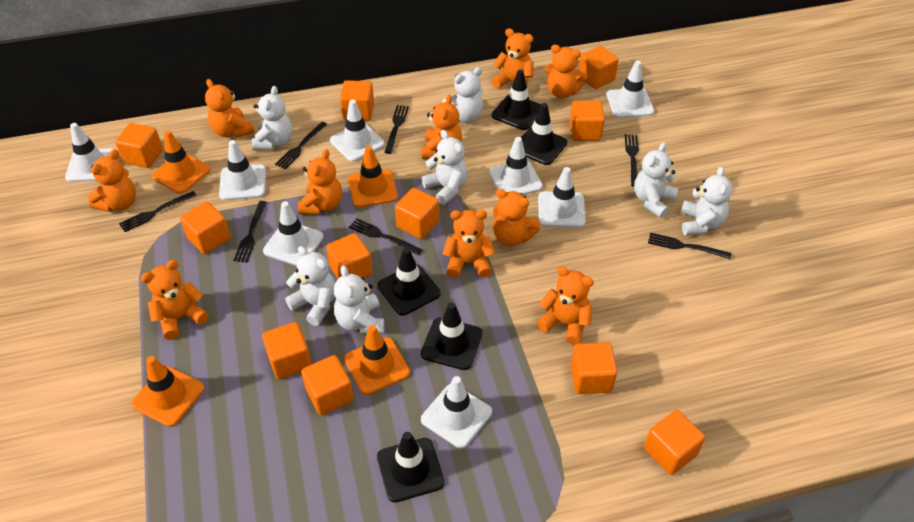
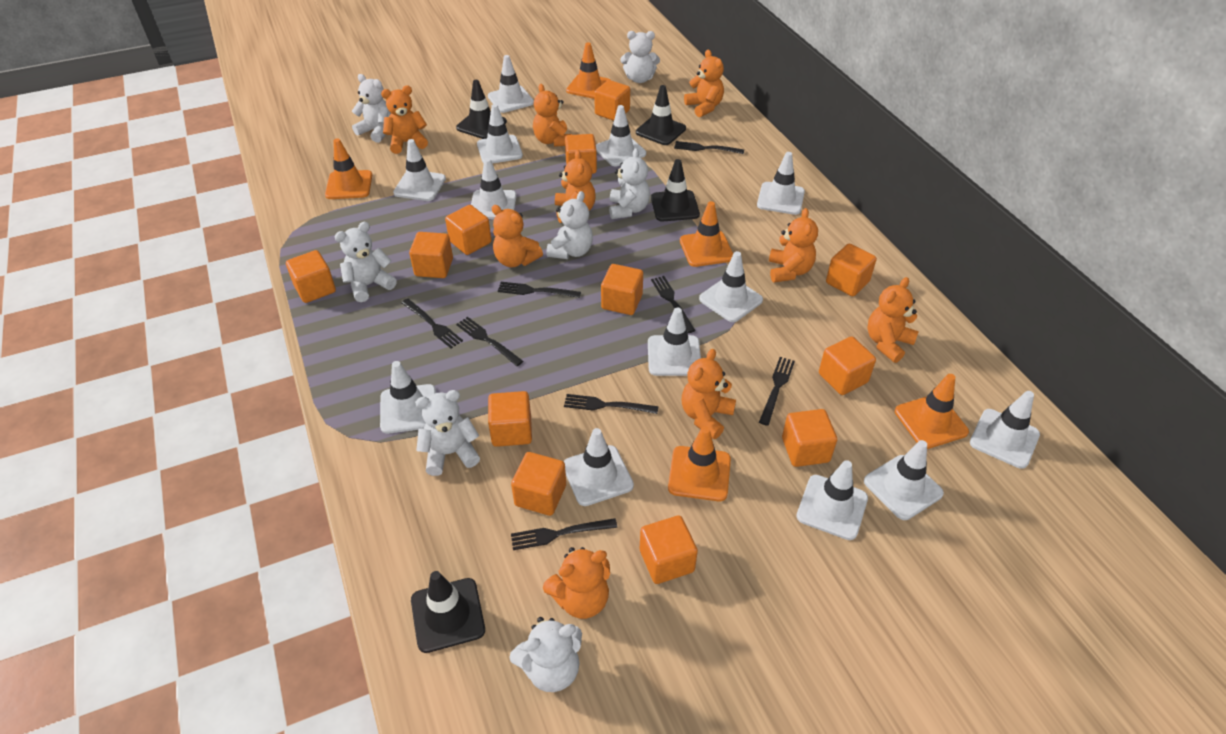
black fork: [119,191,197,232] [233,201,267,263] [275,122,328,169] [349,218,422,255] [384,105,409,154] [625,134,639,187] [648,233,732,259] = 7 -> [401,298,463,349] [456,317,523,366] [498,282,581,298] [511,518,617,550] [564,394,659,414] [651,276,696,333] [674,141,744,154] [759,357,795,426] = 8
black traffic cone: [377,248,440,316] [377,432,445,503] [421,302,483,370] [492,70,541,130] [521,103,567,165] = 5 -> [411,571,485,653] [456,80,507,139] [636,85,686,145] [651,159,700,221] = 4
orange cube: [115,123,163,168] [180,202,231,254] [262,322,312,379] [301,355,354,416] [326,233,373,279] [340,80,374,121] [395,188,439,239] [569,100,605,141] [571,342,617,394] [579,46,619,89] [644,410,705,475] = 11 -> [286,250,336,303] [409,232,453,278] [445,205,491,255] [488,391,532,447] [511,452,566,516] [565,134,597,174] [594,80,630,121] [601,264,643,315] [640,516,698,584] [782,409,837,467] [819,336,876,395] [826,244,877,296] = 12
orange teddy bear: [88,149,136,212] [141,260,209,340] [205,79,255,138] [298,149,342,215] [421,94,462,159] [442,210,495,278] [492,28,534,89] [493,188,540,246] [536,266,594,345] [545,45,587,98] = 10 -> [381,86,428,154] [492,205,543,267] [533,84,572,147] [543,547,610,619] [555,150,596,223] [682,349,736,439] [684,50,724,117] [769,208,818,282] [867,277,919,363] = 9
orange traffic cone: [132,356,205,427] [151,130,211,194] [344,325,410,395] [348,146,398,207] = 4 -> [325,138,372,199] [566,42,610,99] [668,426,731,501] [680,201,733,267] [895,374,969,449] = 5
white traffic cone: [65,123,114,182] [219,140,266,200] [263,201,324,266] [330,100,385,162] [421,376,492,448] [489,137,543,195] [538,167,586,228] [606,61,654,118] = 8 -> [380,361,436,434] [393,139,446,201] [471,158,516,219] [477,104,523,164] [488,55,534,113] [563,428,634,506] [596,105,646,166] [648,308,701,376] [699,251,763,322] [757,152,805,215] [796,460,868,540] [864,440,944,520] [970,391,1040,469] = 13

